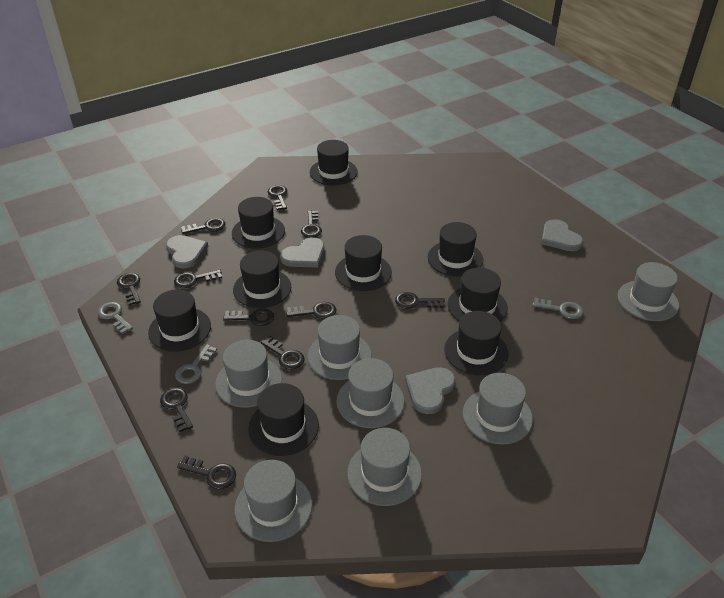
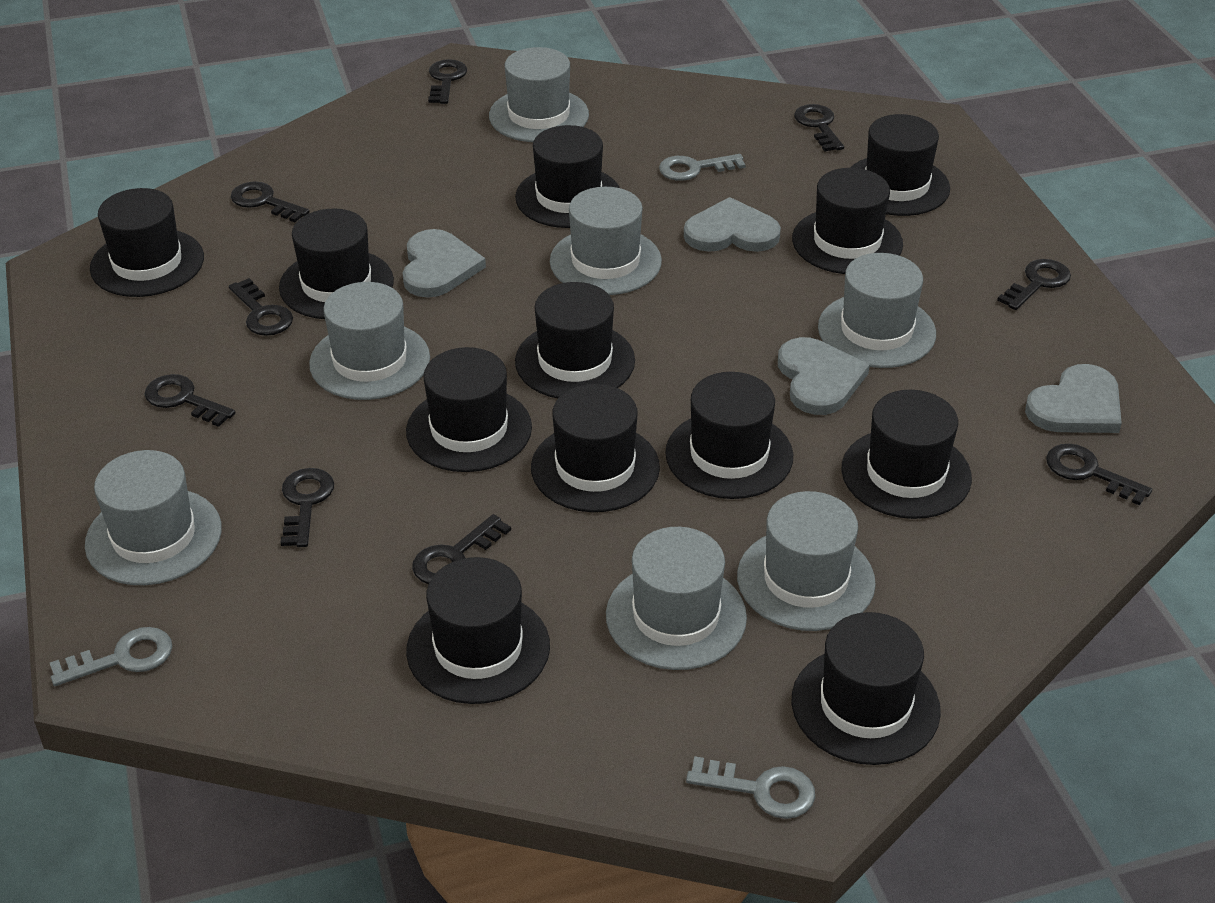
black hat: [148,289,211,352] [232,197,285,249] [233,250,291,308] [248,383,319,456] [310,140,357,185] [335,235,392,291] [428,222,483,277] [444,311,508,375] [448,268,508,322] = 9 -> [90,188,204,297] [279,209,394,319] [406,347,532,472] [406,557,550,704] [515,125,620,228] [515,282,635,398] [531,384,660,512] [665,372,793,499] [792,168,903,274] [792,612,941,765] [841,390,972,519] [850,114,950,216] = 12
black key: [117,273,141,305] [160,388,193,432] [174,270,222,288] [177,456,236,489] [181,218,225,234] [223,308,274,326] [261,336,305,370] [268,185,287,210] [286,302,336,319] [301,211,322,238] [395,292,445,309] = 11 -> [144,374,236,427] [229,278,293,336] [231,181,310,222] [281,468,334,547] [412,514,511,584] [428,59,467,104] [794,104,844,151] [997,259,1071,310] [1046,444,1152,506] = 9

